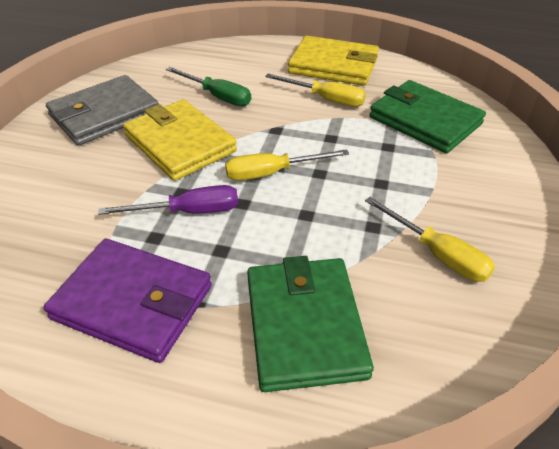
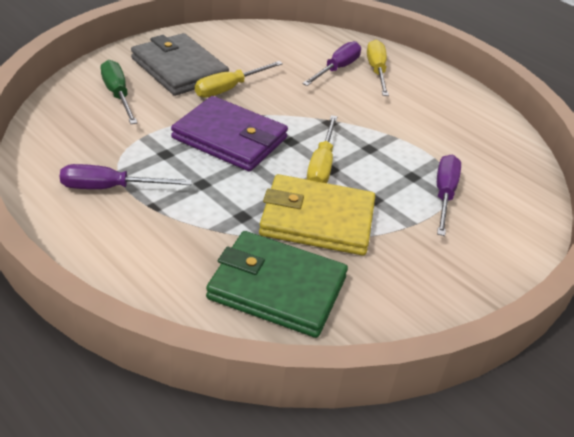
green wallet: [247,256,374,392] [370,80,486,153] = 2 -> [206,231,348,338] = 1
purple screwdriver: [98,185,238,215] = 1 -> [60,164,192,189] [302,41,361,86] [437,154,461,236] = 3
yellow wallet: [123,99,237,181] [288,36,379,86] = 2 -> [259,174,375,256] = 1

